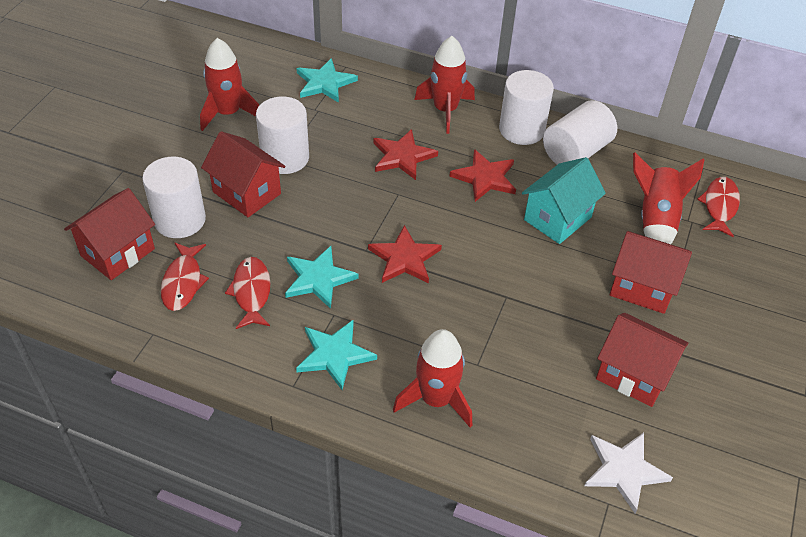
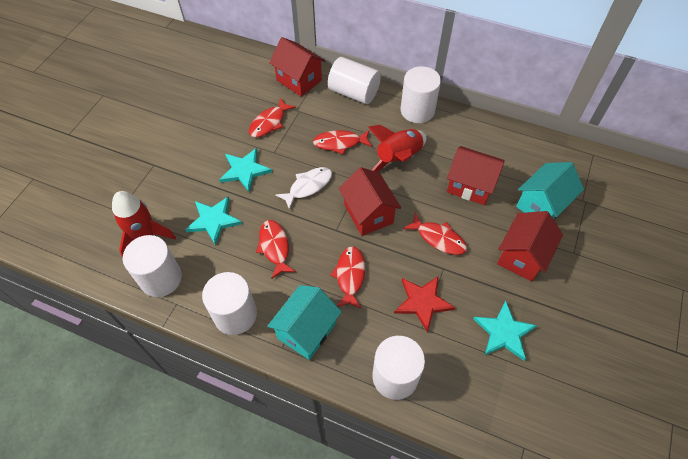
red fish: [161,243,209,311] [225,257,270,329] [697,177,740,237] = 3 -> [249,98,296,137] [256,220,296,279] [313,130,372,155] [330,246,365,309] [403,212,467,255] = 5
red rocket: [200,38,259,131] [393,329,472,427] [414,36,475,134] [633,152,705,244] = 4 -> [112,191,176,258] [368,125,427,172] = 2
red star: [368,225,442,283] [373,129,438,180] [449,149,516,202] = 3 -> [394,277,455,332] = 1
turquoise house: [522,157,606,244] = 1 -> [267,285,342,360] [516,162,584,219] = 2
white cylinder: [142,157,206,238] [256,97,309,174] [499,70,554,145] [543,100,617,165] = 4 -> [123,235,182,297] [202,272,257,335] [328,57,381,104] [372,336,425,400] [401,66,441,123] = 5
white fish: none = 0 -> [275,167,332,210] = 1
white star: [584,433,673,513] = 1 -> none = 0

